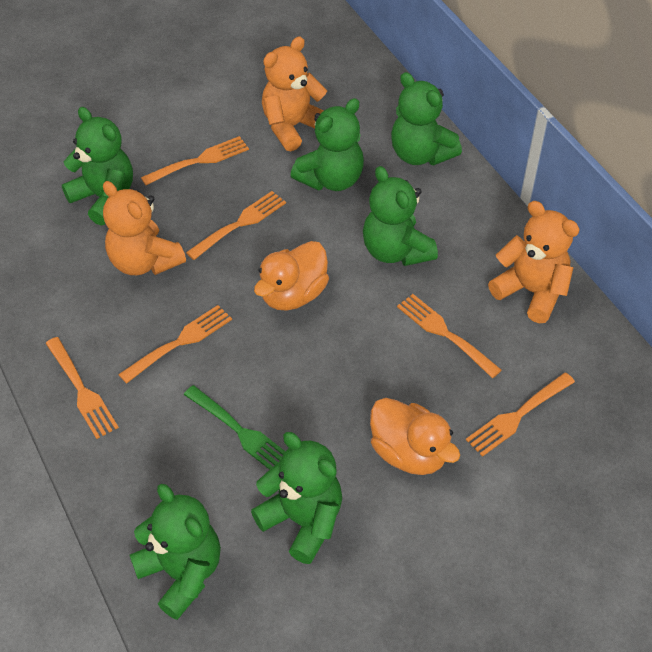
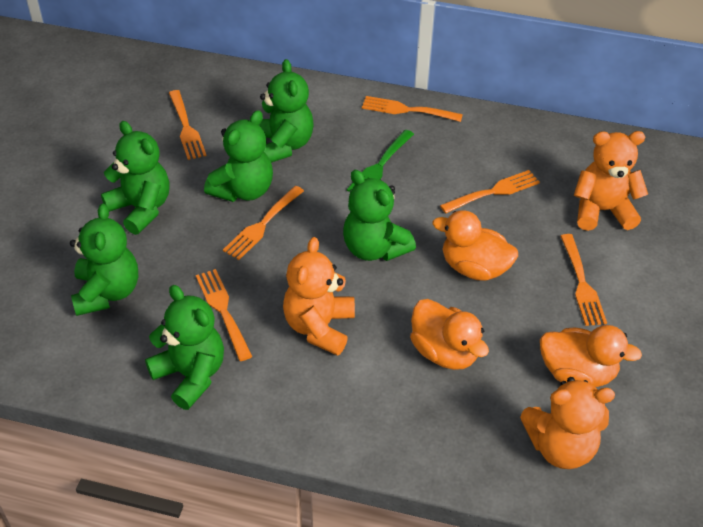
orange duck: [254,241,329,310] [370,398,460,475] = 2 -> [410,299,489,370] [433,210,518,281] [540,325,642,387] = 3

